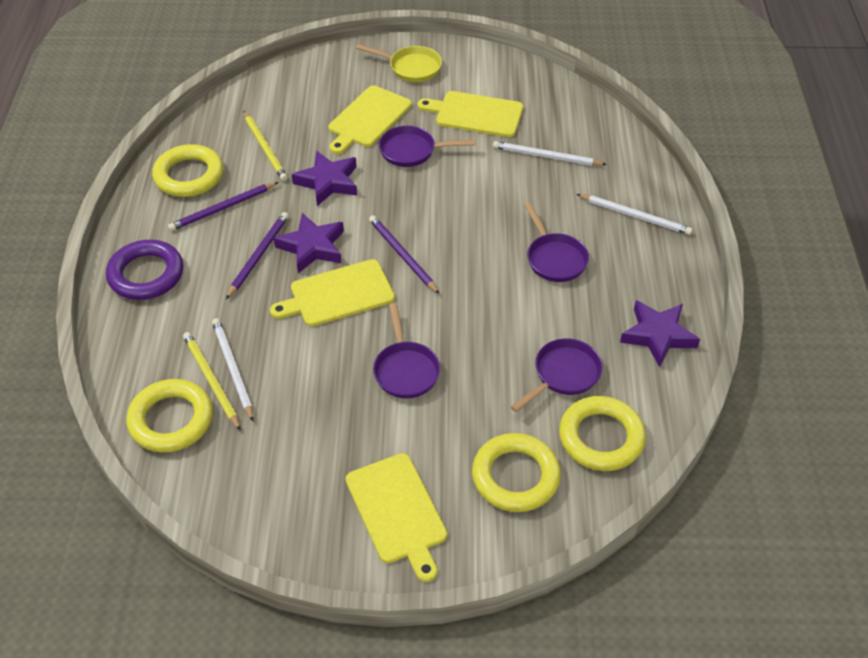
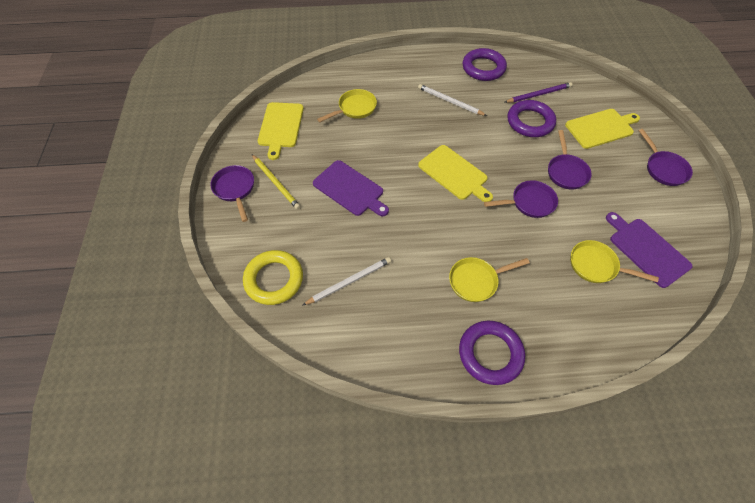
purple cutting board: none = 0 -> [313,160,389,216] [606,212,693,288] = 2
purple pencil: [168,182,278,231] [226,212,289,299] [369,215,439,294] = 3 -> [504,82,572,103] = 1
purple ring: [106,240,183,300] = 1 -> [459,321,525,385] [463,48,507,81] [508,100,556,137] = 3
purple star: [274,213,344,273] [291,151,357,206] [620,300,700,367] = 3 -> none = 0
white pencil: [212,318,254,421] [493,141,607,166] [577,194,693,235] = 3 -> [303,257,391,305] [418,84,487,116] = 2
yellow cutting board: [270,259,395,326] [329,86,412,154] [346,453,447,582] [418,91,523,137] = 4 -> [258,102,304,160] [418,145,493,202] [565,109,640,149] = 3
yellow pan: [356,44,442,82] = 1 -> [317,89,377,122] [449,257,530,302] [570,240,659,283] = 3
yellow pencil: [183,332,241,431] [244,111,288,181] = 2 -> [252,154,300,210] = 1
yellow ring: [126,379,213,452] [152,144,223,197] [472,433,561,512] [559,396,646,471] = 4 -> [243,250,303,305] = 1

